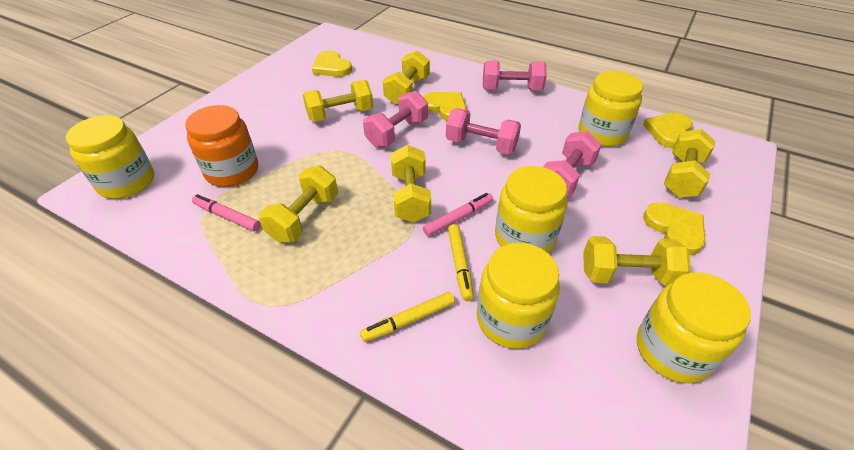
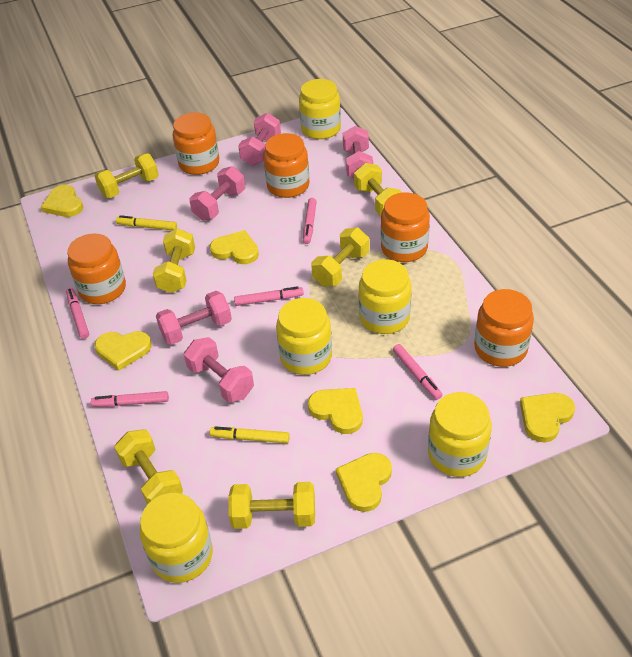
orange jar: [185,105,258,187] = 1 -> [67,233,126,304] [173,112,219,175] [263,133,310,198] [381,192,430,262] [474,289,534,367] = 5
pink dumbbell: [363,91,428,148] [446,108,521,154] [483,60,547,90] [543,131,602,196] = 4 -> [156,291,232,345] [184,337,254,403] [189,166,245,221] [238,113,281,166] [343,126,373,178] = 5
pink marker: [192,194,261,232] [423,193,493,237] = 2 -> [66,288,89,339] [91,391,169,407] [234,286,304,306] [303,198,317,244] [393,344,442,400] = 5
yellow heart: [312,51,352,77] [423,92,466,121] [643,113,693,148] [643,202,705,255] = 4 -> [41,185,83,217] [95,331,152,371] [210,230,259,264] [308,388,363,434] [336,453,392,512] [520,393,575,443] = 6

